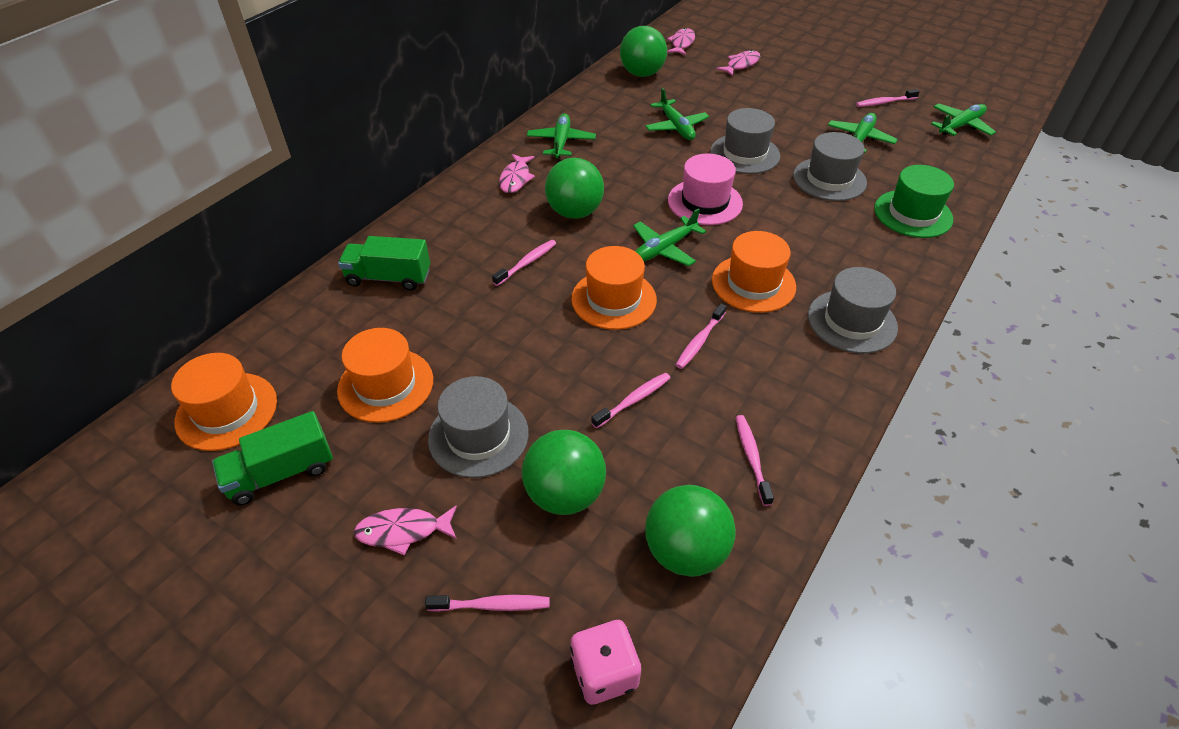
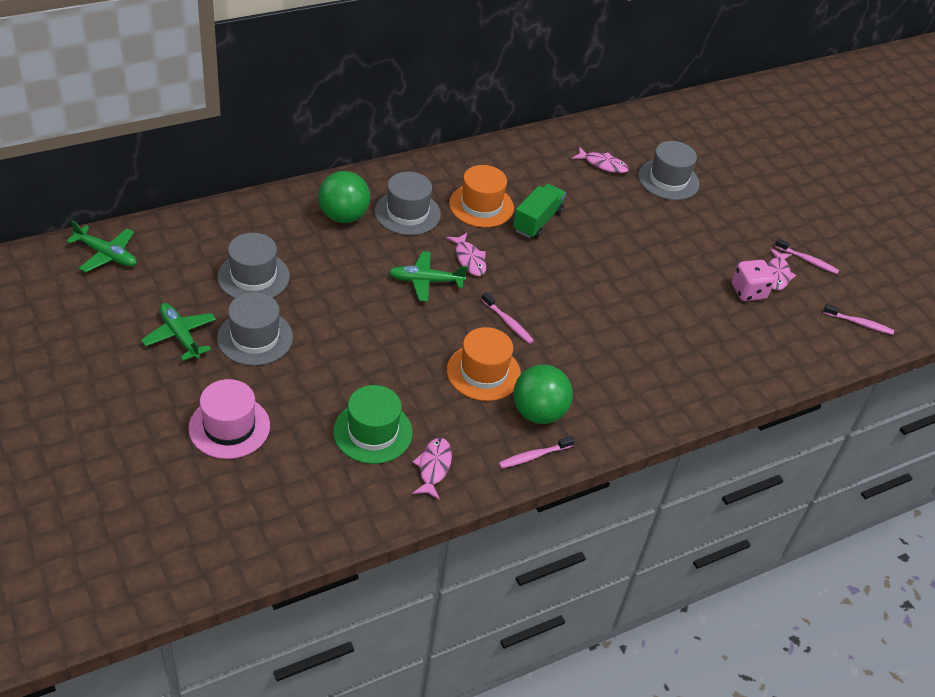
green ball: [522,430,606,515] [545,158,604,219] [620,26,667,77] [645,485,736,577] = 4 -> [318,171,370,223] [513,365,573,424] = 2
green plane: [527,113,596,158] [633,208,706,266] [645,88,709,140] [828,113,898,153] [931,104,996,136] = 5 -> [66,220,137,272] [141,303,216,361] [389,251,468,302] = 3
green truck: [212,411,333,505] [338,236,430,291] = 2 -> [513,184,566,238] = 1
orange hat: [171,353,277,451] [337,328,433,423] [571,246,657,330] [712,231,796,313] = 4 -> [447,327,521,401] [449,165,514,228] = 2
pink toothbrush: [425,595,550,612] [492,240,556,286] [591,373,670,429] [676,303,726,369] [736,415,774,506] [856,89,920,107] = 6 -> [481,292,534,344] [499,436,575,468] [774,238,839,274] [823,304,894,335] = 4

